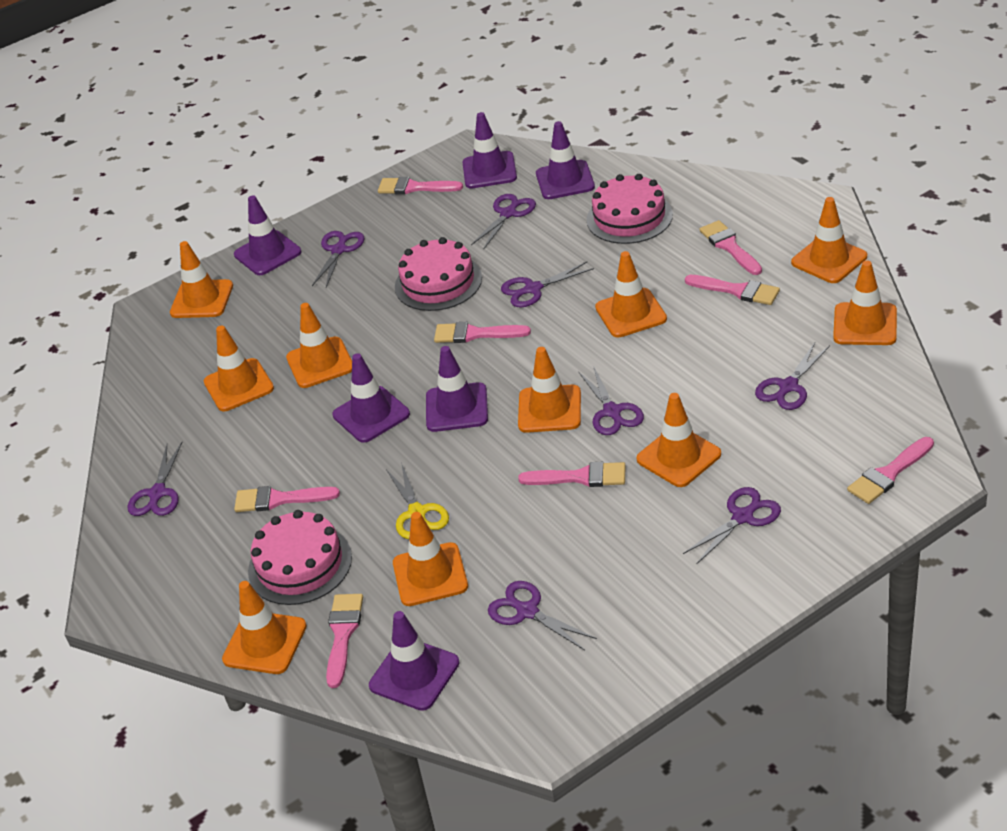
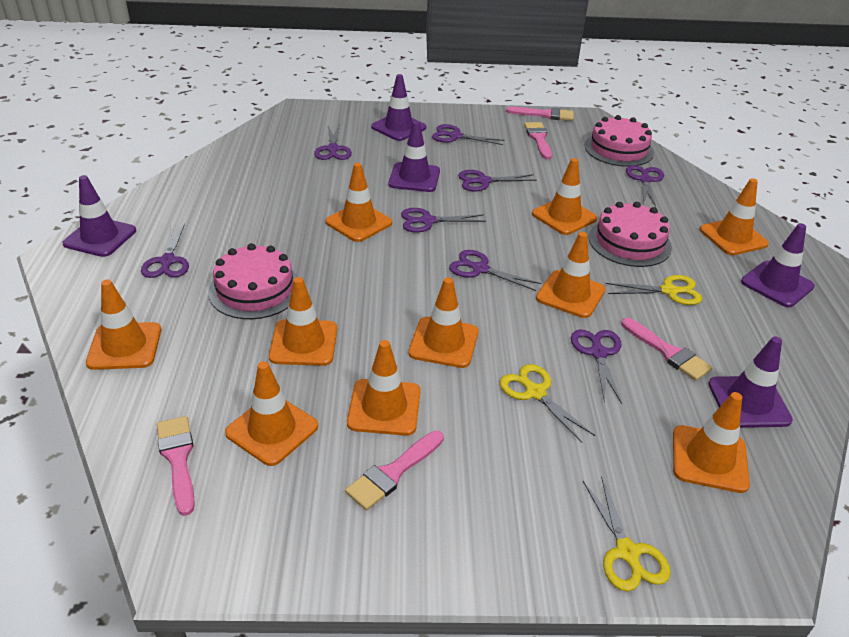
pink brush: [234,486,340,512] [326,594,363,688] [378,177,463,194] [434,322,531,343] [518,462,626,487] [685,275,780,305] [699,220,762,275] [847,437,934,504] = 8 -> [157,416,195,516] [345,431,444,510] [506,107,574,121] [524,122,552,159] [621,318,712,381] = 5
purple traffic cone: [234,195,301,275] [333,353,410,443] [369,611,460,711] [426,346,488,432] [463,112,517,188] [536,121,595,199] = 6 -> [63,175,136,257] [371,74,426,141] [388,121,440,192] [708,337,793,428] [741,223,815,307] = 5
yellow scissors: [386,462,449,539] = 1 -> [500,364,595,443] [583,477,671,592] [605,275,702,305] = 3

